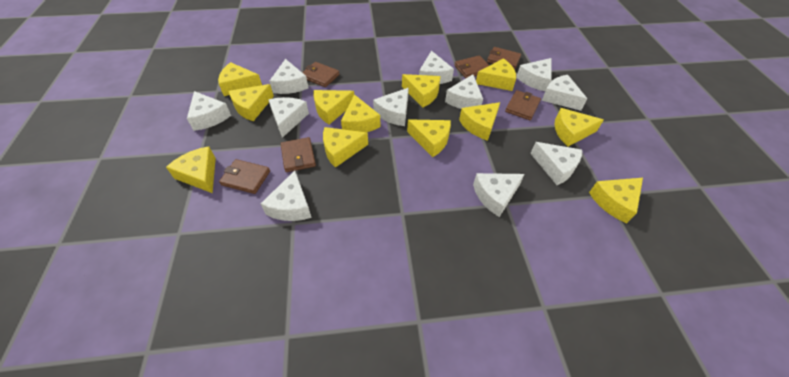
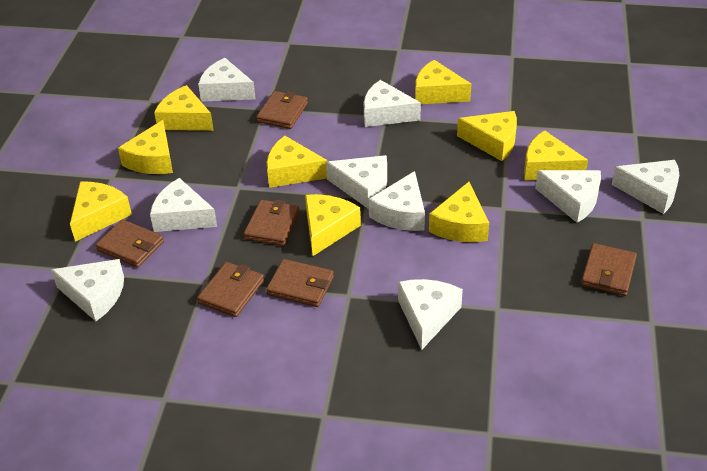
white cheese: [187,91,231,131] [261,170,312,221] [269,59,309,94] [269,97,309,138] [373,88,409,126] [419,51,454,84] [445,74,483,109] [473,173,525,217] [516,58,552,91] [530,142,582,185] [542,75,587,111] = 11 -> [51,259,124,321] [150,178,217,232] [198,58,256,102] [326,155,387,209] [364,80,421,127] [369,171,425,231] [398,279,463,350] [535,170,601,223] [612,160,679,214] = 9
yellow cheese: [166,146,216,193] [218,62,262,96] [229,84,274,121] [313,90,354,124] [323,127,368,168] [341,94,380,133] [402,74,441,108] [407,120,451,157] [459,102,500,141] [476,58,516,91] [554,108,604,147] [589,178,643,223] = 12 -> [70,182,132,242] [118,120,173,174] [154,85,214,131] [266,136,328,188] [305,194,361,256] [415,60,472,104] [429,182,489,242] [457,111,517,161] [524,130,588,181] = 9

